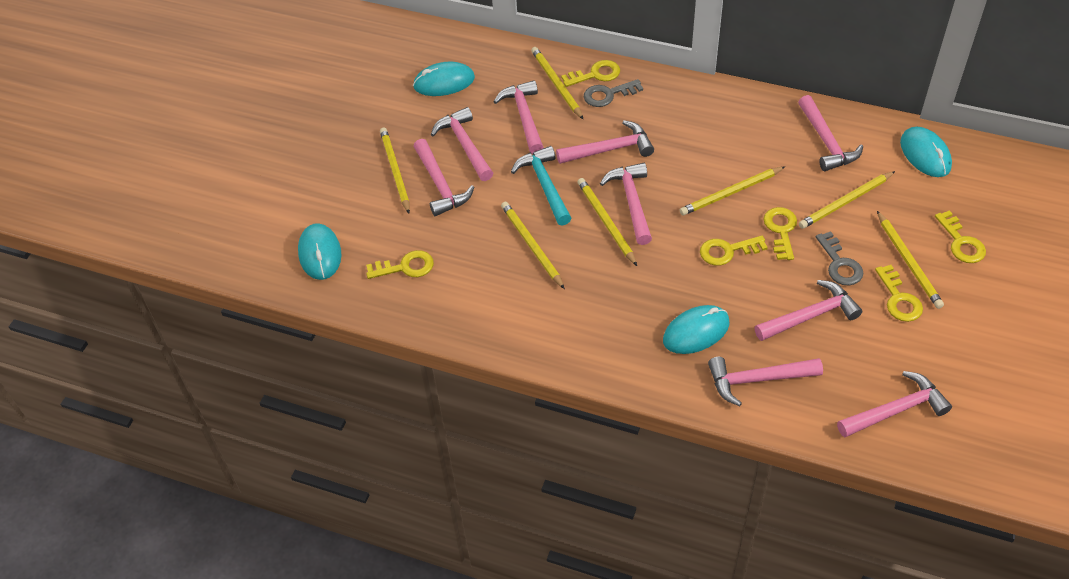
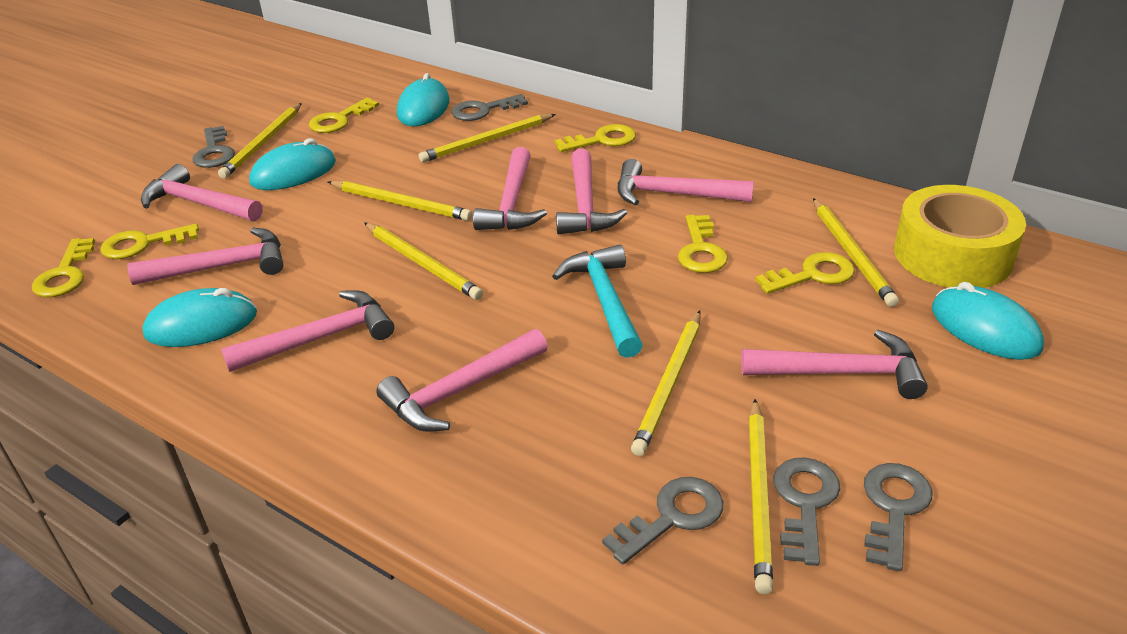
grey key: [584,79,643,107] [816,231,863,285] = 2 -> [193,126,235,168] [451,94,528,121] [602,477,723,565] [773,458,840,566] [864,463,932,571] = 5
pink hammer: [413,139,474,216] [431,107,493,181] [493,80,544,154] [556,120,654,164] [600,163,652,245] [708,357,823,406] [755,280,862,341] [798,95,863,171] [837,371,952,437] = 9 -> [127,228,283,285] [141,164,262,221] [221,290,394,372] [376,329,548,432] [473,147,547,230] [556,149,627,234] [618,159,754,205] [741,330,928,399] = 8
yellow tape: none = 0 -> [894,185,1026,288] = 1

